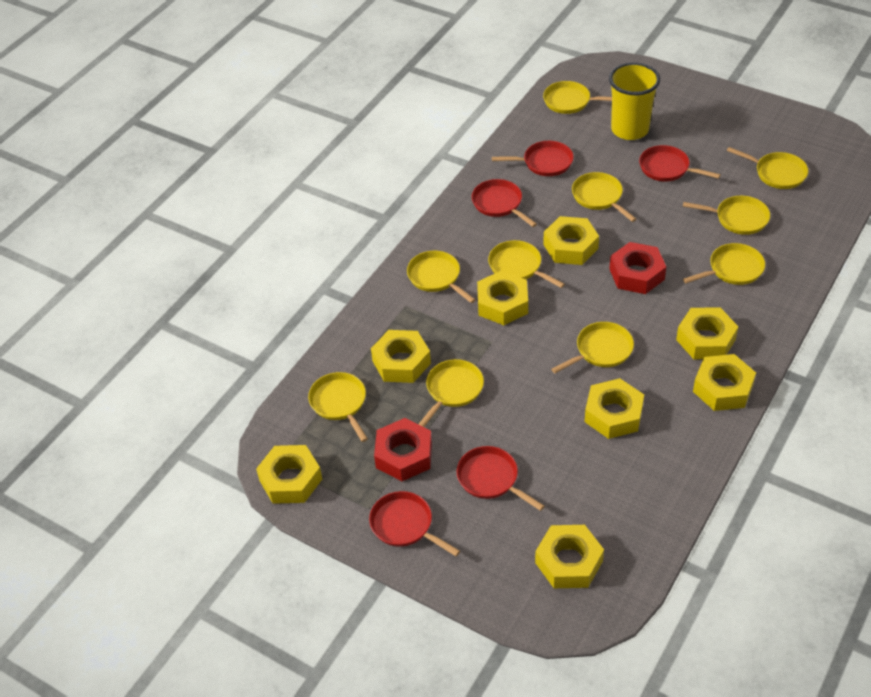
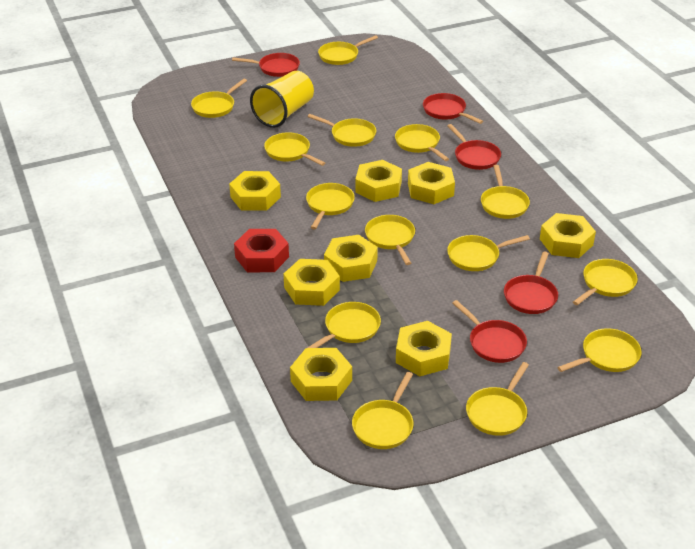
red nut: [374,418,432,481] [609,242,666,294] = 2 -> [234,229,289,272] = 1
yellow pan: [308,372,368,442] [407,251,475,303] [418,359,484,427] [488,240,565,288] [543,81,612,114] [551,322,634,373] [572,172,636,222] [683,196,770,235] [683,243,765,285] [727,147,808,189] = 10 -> [191,79,247,118] [264,133,325,166] [306,183,355,230] [308,114,376,147] [308,302,381,348] [318,35,378,65] [352,372,414,449] [365,215,415,265] [395,124,449,161] [447,235,530,271] [466,362,529,436] [481,165,530,219] [557,328,642,372] [573,259,638,305] = 14

